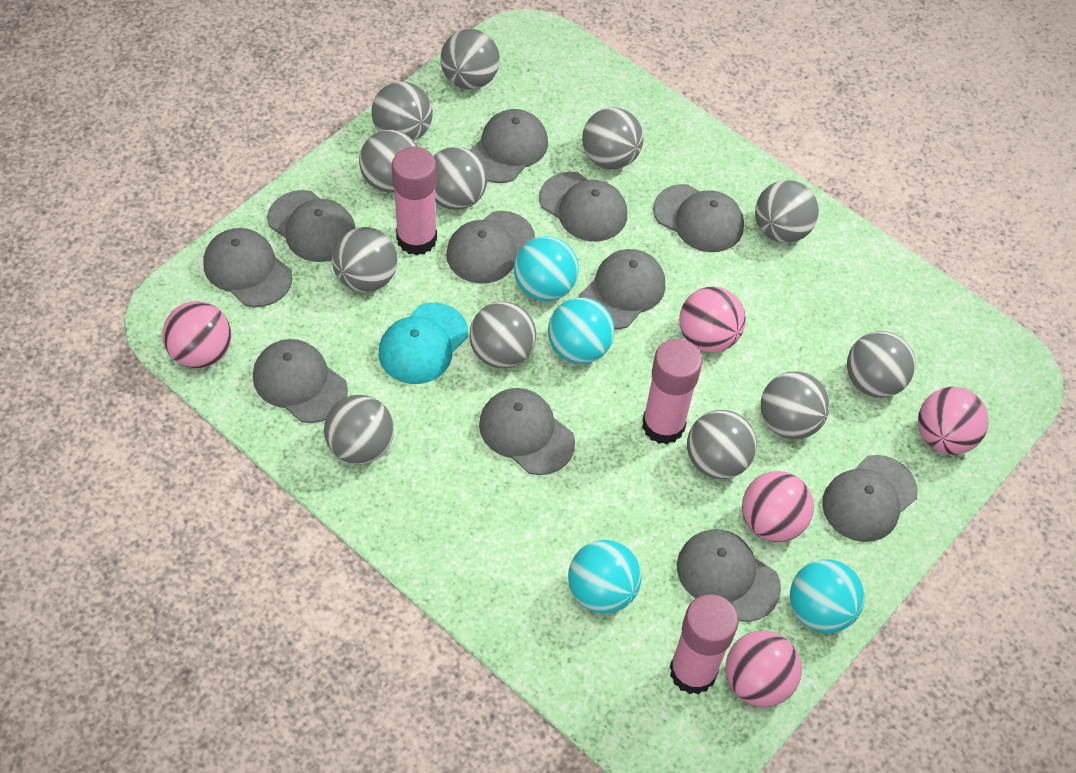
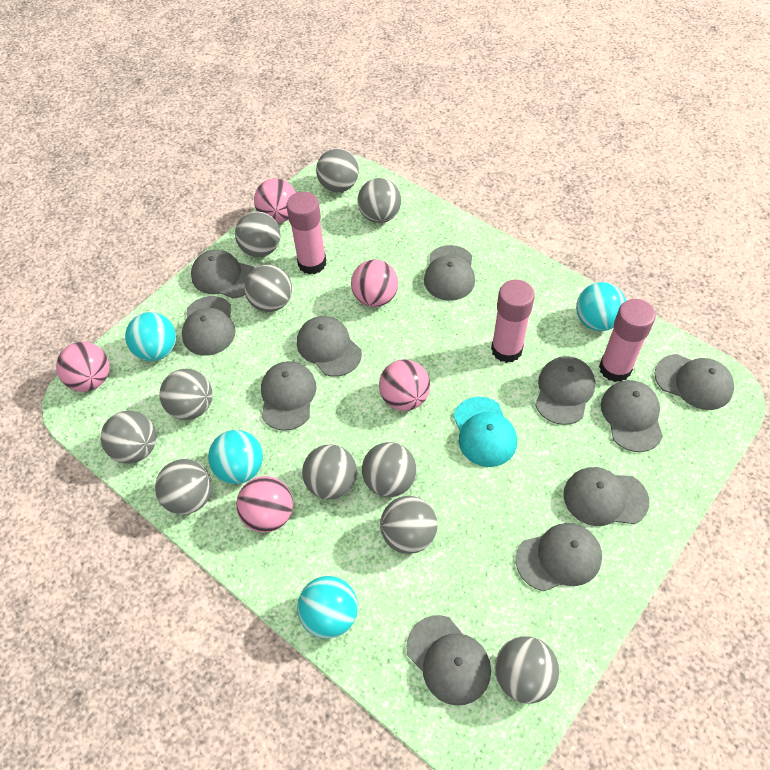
grey ball: [324,395,394,465] [332,227,398,292] [359,130,418,193] [371,82,433,141] [434,147,487,210] [440,29,500,89] [470,302,536,368] [582,107,644,169] [687,410,757,479] [755,180,819,243] [761,371,830,439] [847,331,915,398] = 12 -> [101,410,156,464] [155,459,212,515] [159,369,212,420] [235,211,281,257] [244,265,292,312] [302,444,357,500] [316,148,359,192] [357,178,401,223] [362,442,416,497] [380,496,437,554] [495,636,559,704] = 11

